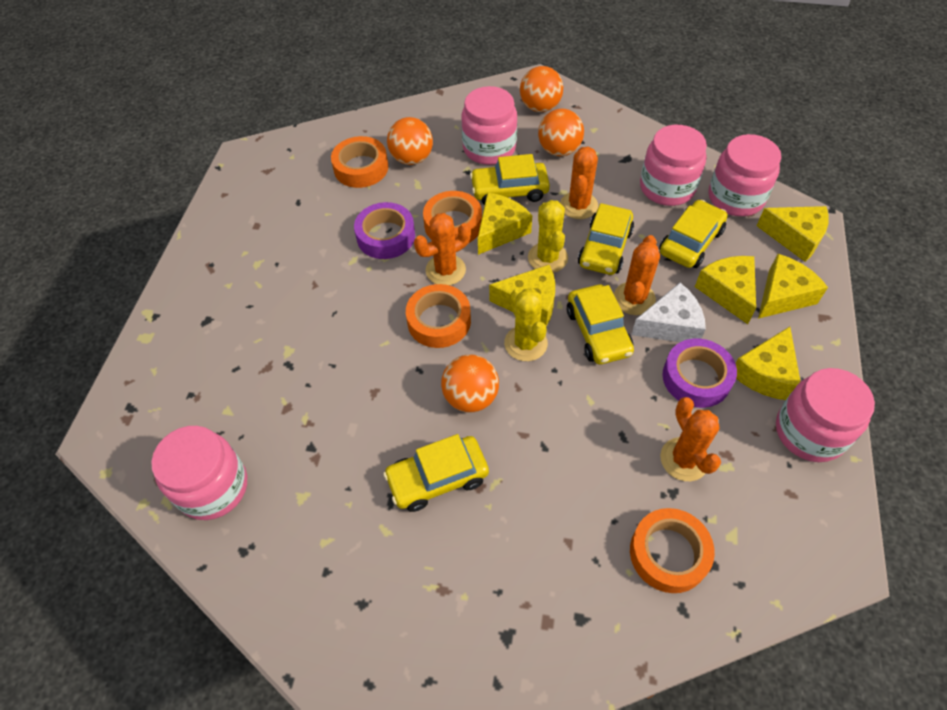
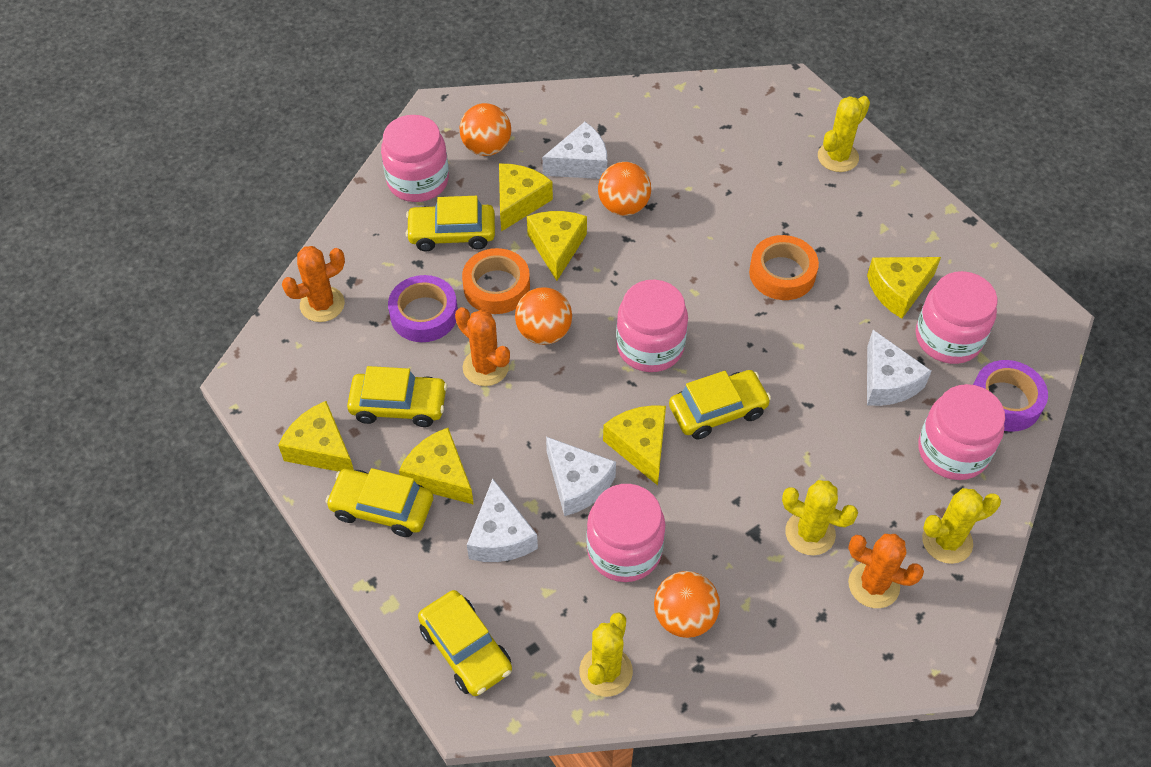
orange cactus: [414,213,471,285] [560,146,598,219] [614,235,660,315] [660,397,721,481] = 4 -> [282,246,345,322] [455,307,510,386] [848,534,924,608] = 3
orange tape: [331,136,388,188] [406,284,471,348] [423,191,482,243] [630,508,715,593] = 4 -> [462,248,530,314] [749,235,819,300] = 2
white cheese: [631,283,706,342] = 1 -> [467,479,538,562] [542,122,607,179] [546,437,616,516] [867,330,931,406] = 4
yellow cactus: [504,288,548,361] [528,200,568,273] = 2 -> [579,612,633,697] [782,480,858,555] [818,96,870,172] [922,488,1001,564] = 4

